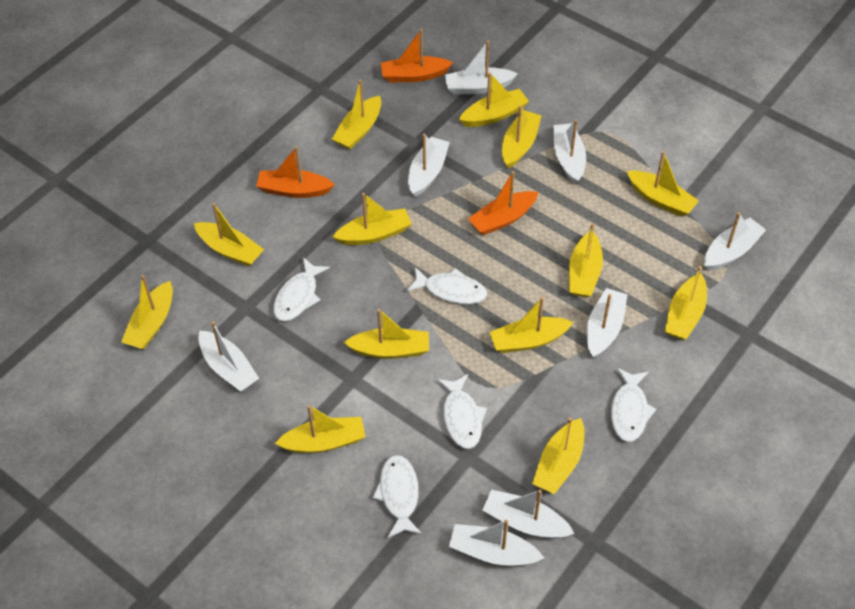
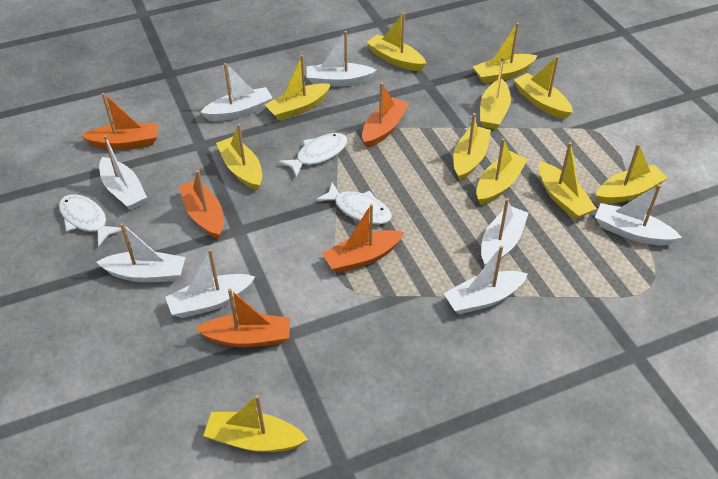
orange boat: [256,146,335,198] [381,29,453,82] [468,171,539,235] = 3 -> [81,93,158,150] [179,170,224,239] [196,288,290,347] [322,204,404,273] [362,82,409,148] = 5
white fish: [273,257,330,322] [372,455,422,538] [406,267,487,304] [437,374,487,449] [611,368,656,442] = 5 -> [59,194,122,247] [279,133,347,177] [316,182,392,225] = 3
yellow boat: [121,275,173,349] [194,203,264,266] [275,405,365,453] [332,80,381,149] [333,193,412,245] [344,309,429,359] [459,72,529,127] [490,297,573,353] [502,105,542,168] [532,418,585,494] [569,223,603,297] [627,151,699,217] [665,266,707,340] = 13 -> [203,395,308,452] [216,124,262,191] [265,55,331,121] [366,12,427,71] [453,113,491,181] [473,23,538,84] [477,138,528,205] [480,57,511,130] [514,56,573,119] [539,142,597,220] [596,144,668,204] = 11

